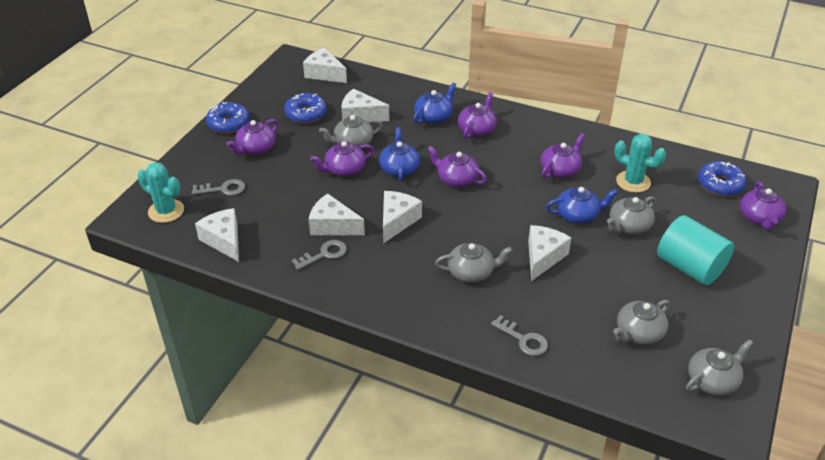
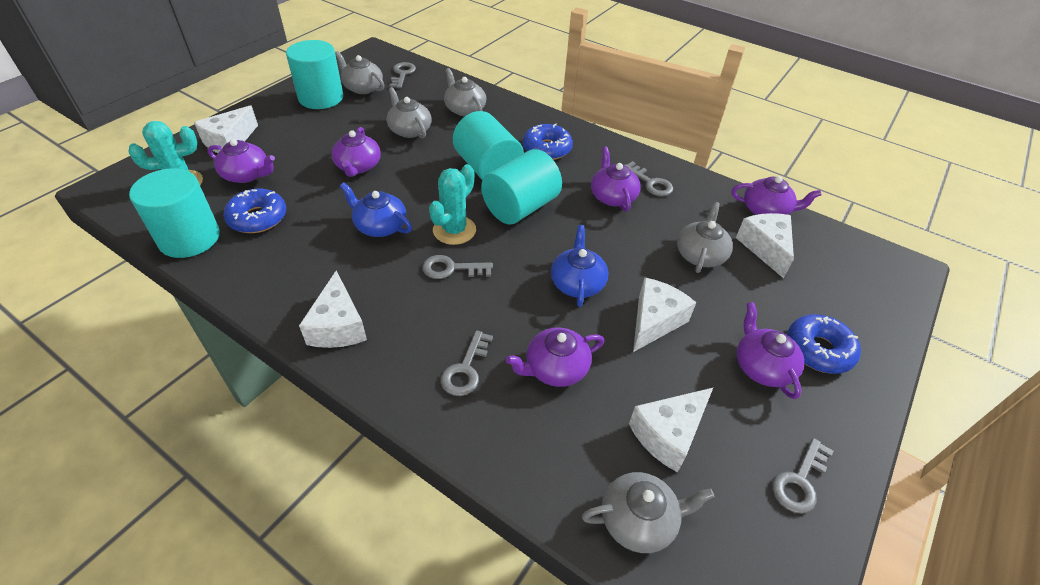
blue teapot: [379,127,420,181] [413,82,456,124] [546,187,618,224] = 3 -> [340,182,412,237] [551,225,609,307] = 2
grey key: [192,179,245,196] [292,240,347,270] [491,315,548,356] = 3 -> [389,62,416,88] [422,255,493,279] [441,330,493,396] [625,161,673,196] [772,438,833,514] = 5
turquoise cylinder: [657,215,734,285] = 1 -> [129,168,220,258] [286,40,343,109] [453,111,524,180] [481,149,562,225] = 4
white cheese: [195,208,239,262] [303,48,347,83] [309,193,365,235] [341,89,390,122] [383,191,422,243] [528,225,571,281] = 6 -> [194,105,258,153] [299,271,367,348] [629,388,713,472] [633,277,696,352] [736,213,794,278] = 5

